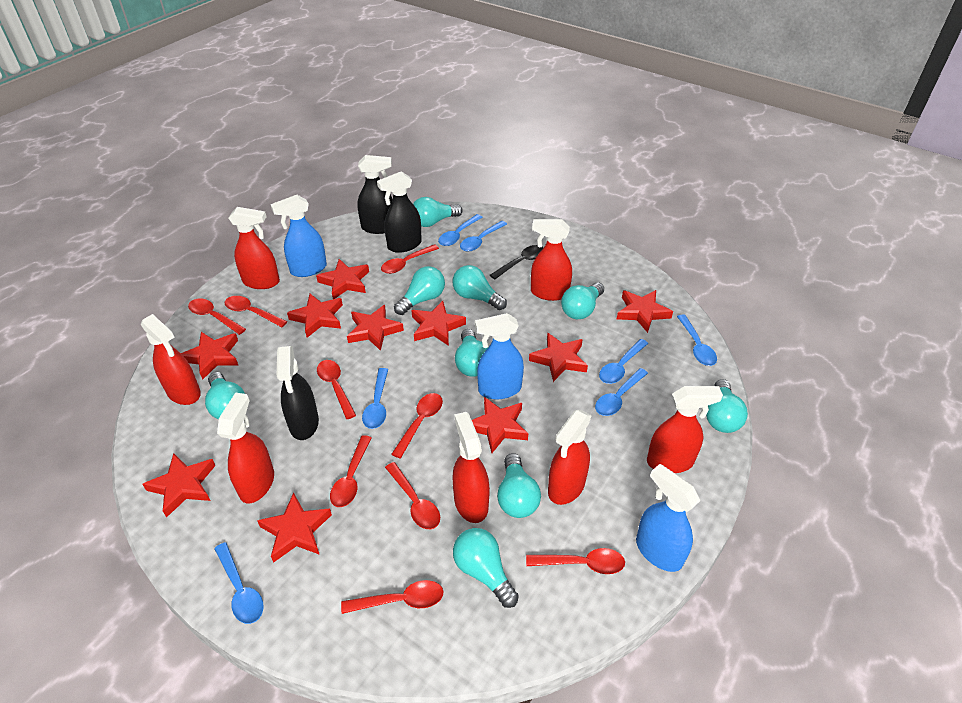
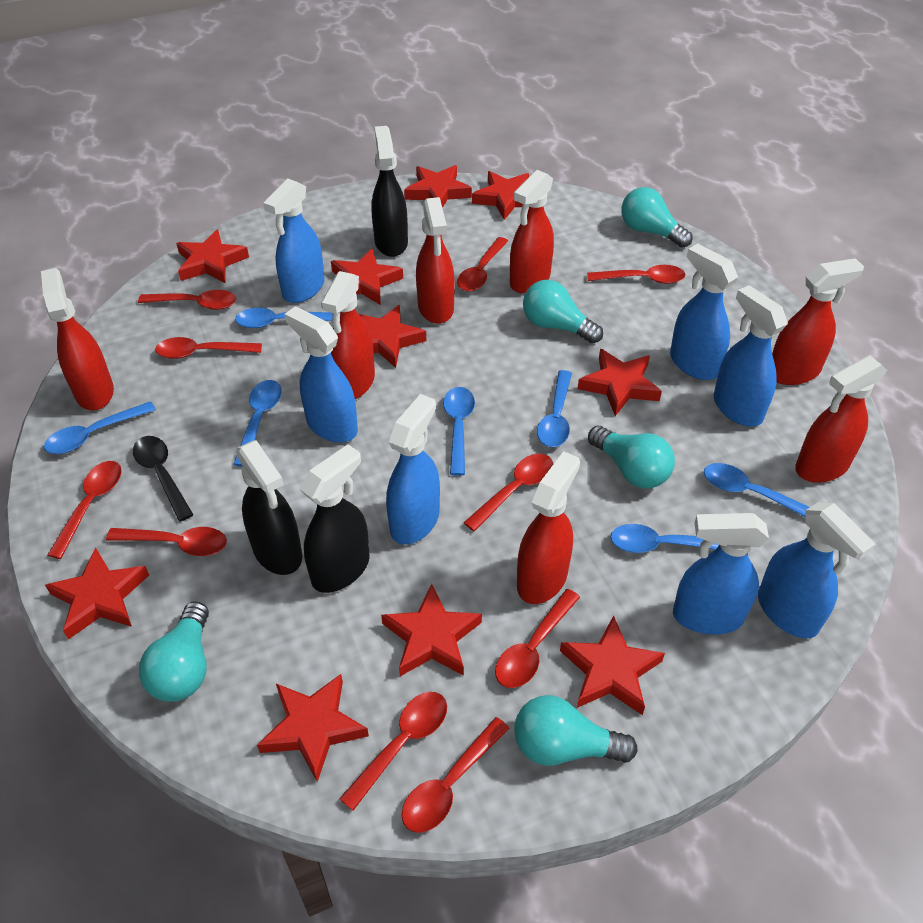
blue spray bottle: [270,195,327,277] [475,313,524,399] [636,464,700,572] = 3 -> [264,178,324,303] [284,306,358,443] [386,394,440,544] [670,244,738,380] [673,513,769,635] [714,285,788,426] [758,502,876,639] = 7
red spoon: [188,298,246,335] [225,296,287,327] [317,360,356,419] [330,435,371,507] [341,580,444,614] [381,244,439,274] [385,462,440,529] [391,393,443,458] [526,548,625,574] = 9 -> [47,461,122,559] [106,527,227,556] [138,290,236,310] [155,337,262,359] [339,692,447,811] [402,717,510,833] [457,237,508,292] [463,454,553,531] [495,589,580,688] [587,265,685,284] = 10
turquoise light bulb: [205,372,245,419] [394,266,445,315] [413,197,463,227] [453,265,507,310] [453,528,519,608] [455,329,488,377] [497,453,541,518] [561,282,604,319] [706,379,748,433] = 9 -> [139,601,209,702] [514,695,638,766] [523,280,603,344] [588,426,675,488] [621,187,692,248] = 5

